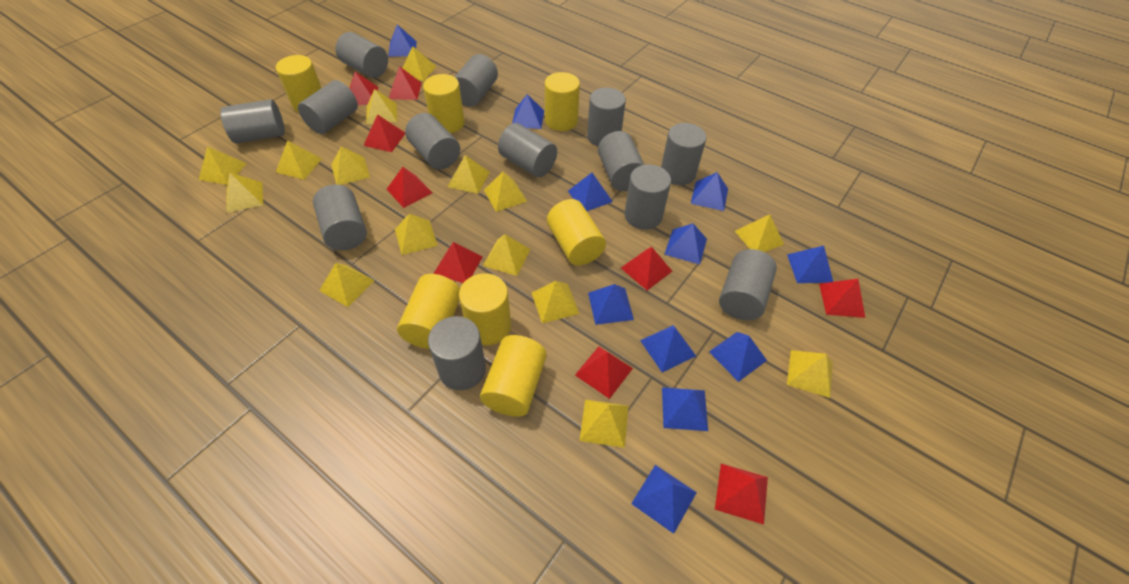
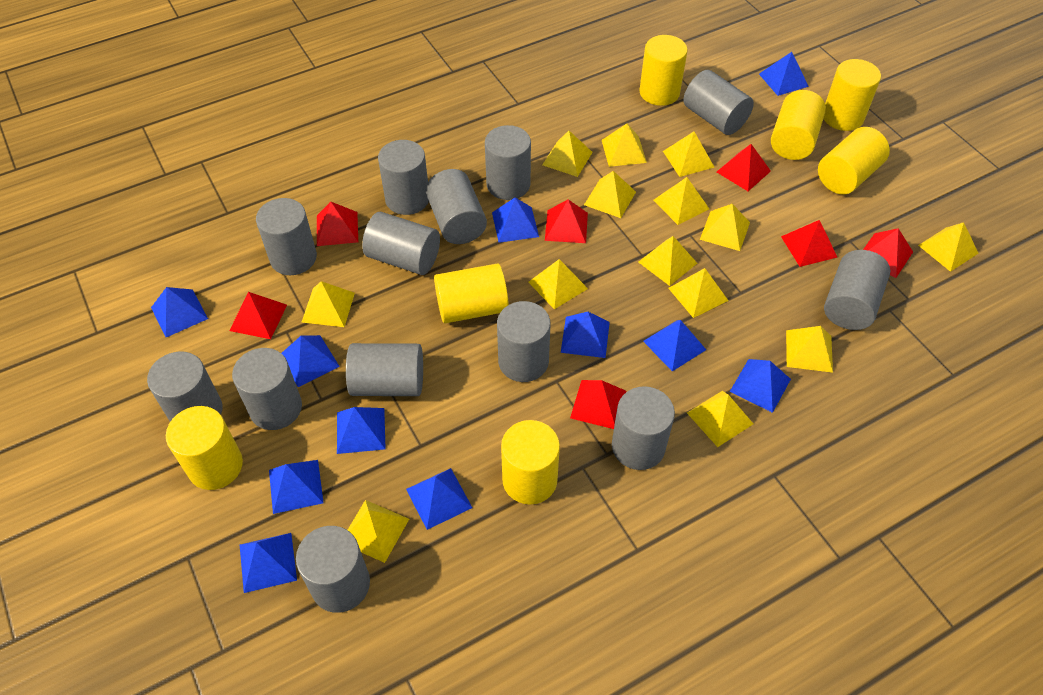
red pyramid: [349,72,378,105] [363,114,405,152] [387,167,433,208] [389,66,422,100] [433,242,482,283] [575,346,633,399] [621,247,672,290] [715,464,768,524] [819,279,865,318] = 9 -> [229,292,287,339] [317,202,358,246] [545,199,588,243] [570,380,626,429] [717,144,771,191] [781,220,837,267] [863,228,913,278] = 7
yellow pyramid: [199,147,247,185] [226,173,263,213] [276,141,322,180] [319,263,375,307] [331,146,370,185] [366,89,397,125] [395,214,438,255] [402,46,437,81] [447,155,490,194] [483,234,531,276] [484,172,527,212] [532,281,580,323] [579,399,628,448] [735,214,784,252] [787,350,833,398] = 15 -> [302,281,355,327] [348,500,409,563] [528,259,588,309] [542,131,593,177] [584,171,636,218] [602,123,647,167] [639,236,697,286] [654,177,709,225] [663,132,714,177] [668,268,728,318] [687,391,753,447] [700,204,750,251] [786,326,833,373] [918,222,978,272] = 14

